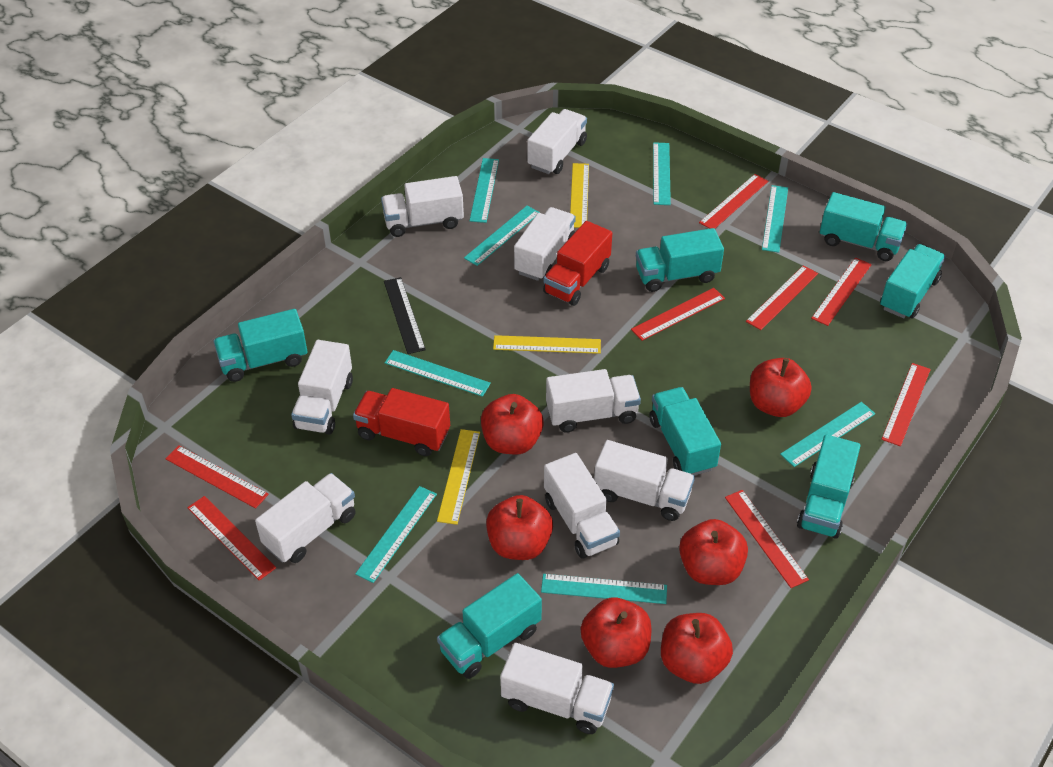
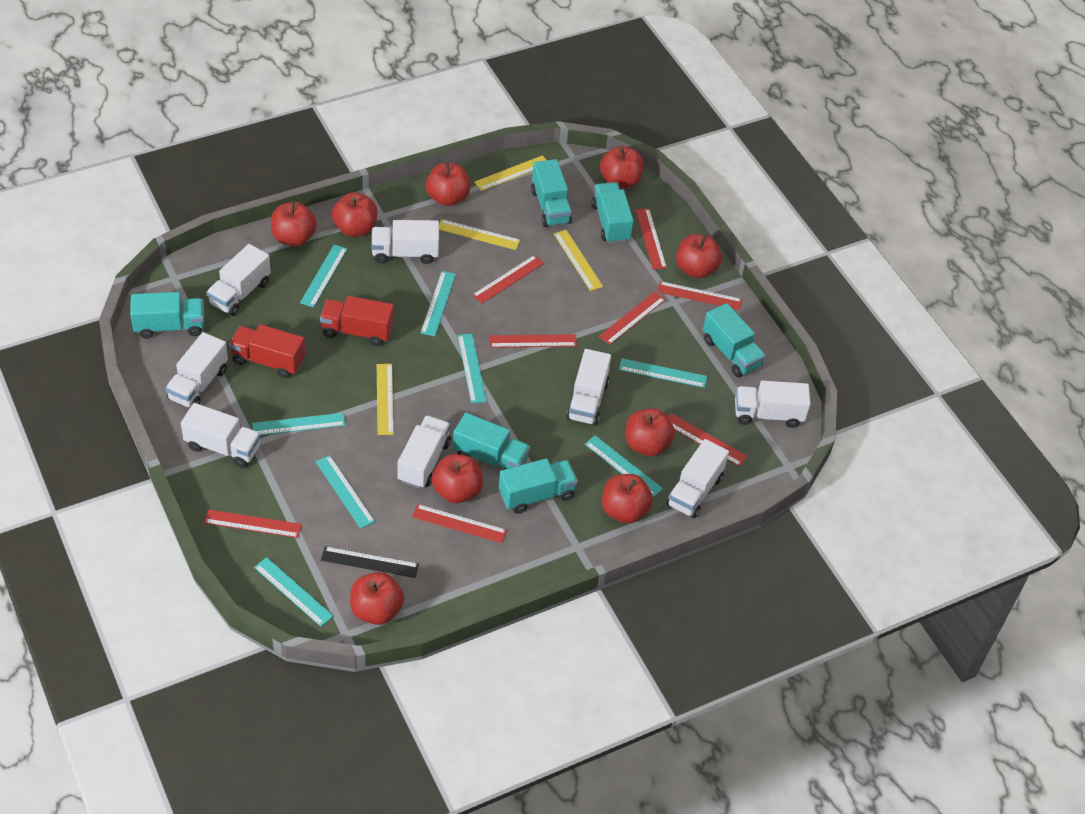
red apple: [481,394,544,455] [486,495,553,560] [581,598,651,668] [661,613,733,684] [679,519,748,585] [750,358,812,417] = 6 -> [271,201,317,246] [332,192,377,237] [350,572,404,625] [426,162,471,206] [432,454,483,504] [600,146,644,188] [602,474,653,523] [626,408,675,456] [676,234,722,278] = 9
turquoise truck: [213,309,308,382] [437,573,542,679] [636,228,724,292] [650,387,721,475] [797,434,860,539] [820,192,908,261] [880,244,946,318] = 7 -> [130,292,204,339] [453,413,530,470] [499,458,578,514] [531,159,572,227] [591,182,634,243] [703,303,766,377] = 6
white truck: [255,473,356,563] [291,340,353,435] [381,176,464,237] [500,643,614,734] [514,207,576,281] [527,109,587,174] [544,453,620,559] [546,369,641,433] [594,440,695,521] = 9 -> [165,332,228,407] [181,403,261,468] [206,244,271,316] [371,220,439,264] [398,415,451,489] [566,349,611,426] [666,439,729,519] [735,381,811,428] = 8
yellow ruler: [437,429,480,525] [493,335,601,354] [570,163,589,228] = 3 -> [377,364,394,435] [439,219,520,250] [474,155,546,191] [554,230,603,291] = 4

